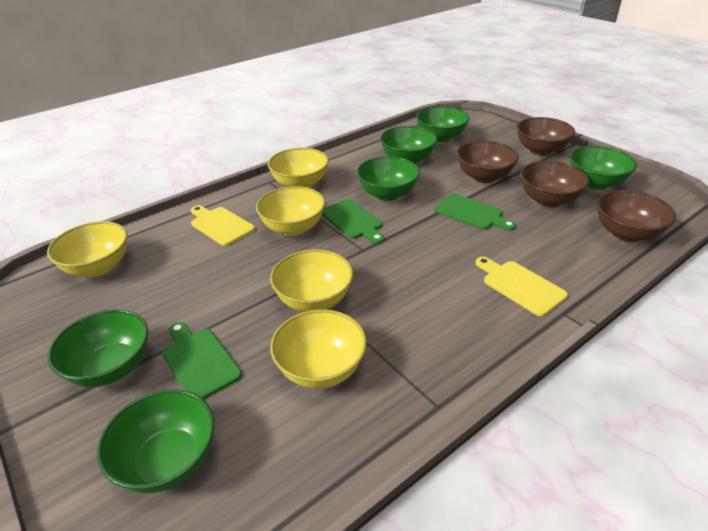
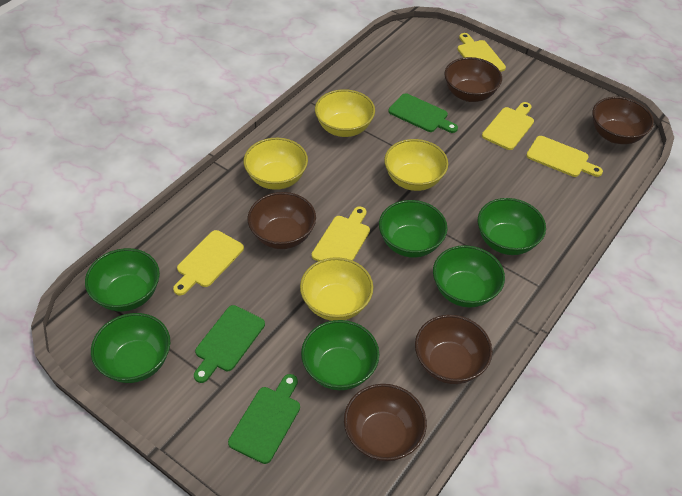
brown bowl: [457,141,519,183] [516,117,575,156] [520,161,589,207] [597,190,676,242] = 4 -> [248,192,316,249] [344,384,427,462] [415,315,492,384] [444,57,502,102] [592,97,654,144] = 5
yellow bowl: [47,221,127,277] [256,186,325,236] [268,148,329,188] [270,249,353,312] [270,309,367,389] = 5 -> [244,138,308,190] [300,257,373,321] [315,89,375,137] [384,139,448,191] = 4
yellow cutting board: [191,205,255,246] [475,257,568,316] = 2 -> [173,230,244,295] [312,206,370,261] [457,33,506,72] [482,102,534,150] [526,136,603,177] = 5

